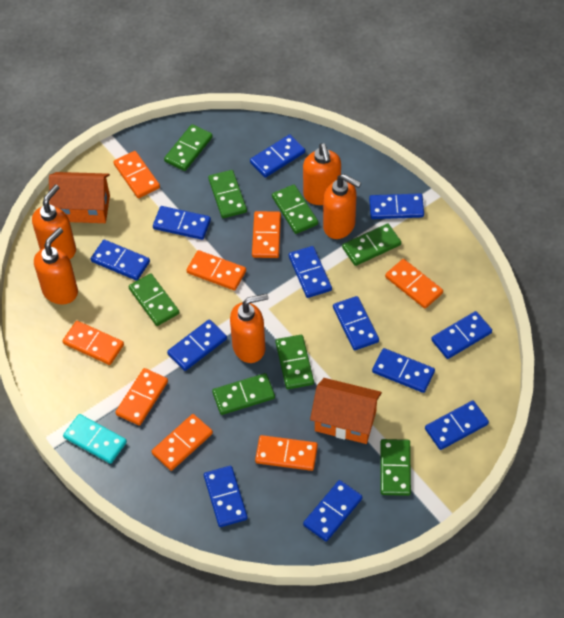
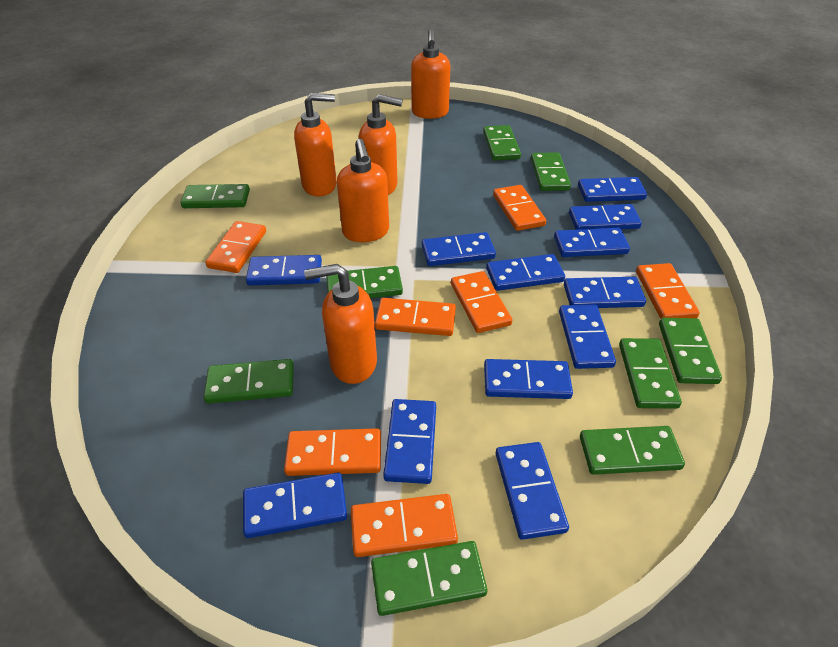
green domino: [129,273,179,326] [164,124,213,171] [208,170,247,218] [212,373,275,415] [272,184,318,234] [276,335,314,389] [342,224,401,266] [381,439,411,496] = 8 -> [180,184,250,208] [204,359,294,404] [326,266,403,298] [371,541,487,616] [483,125,521,161] [531,152,571,191] [580,426,685,475] [619,338,682,409] [659,318,722,384] = 9
orange domino: [62,321,124,365] [113,151,160,198] [115,368,168,426] [151,414,213,471] [186,250,246,291] [252,211,281,258] [255,435,318,471] [385,259,443,309] = 8 -> [205,221,266,273] [284,428,381,476] [351,494,458,557] [375,298,456,336] [451,271,512,333] [493,185,546,231] [636,263,700,319] = 7
orange house: [49,172,110,223] [310,378,382,444] = 2 -> none = 0
turquoise domino: [63,414,127,464] = 1 -> none = 0

